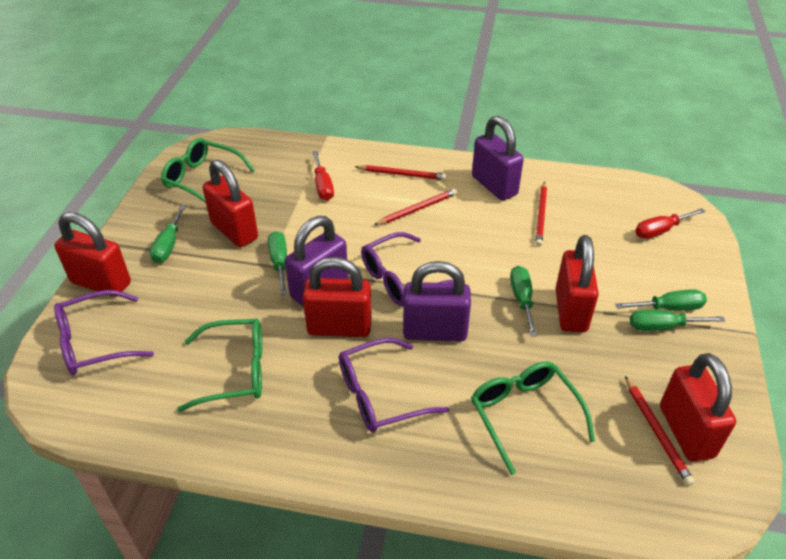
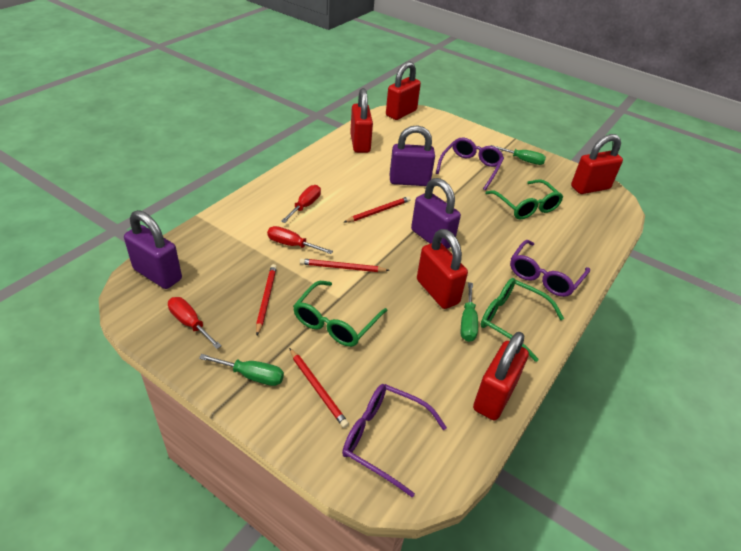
green screwdriver: [150,204,186,263] [268,231,287,295] [510,266,537,336] [615,289,707,311] [630,310,725,331] = 5 -> [199,354,284,386] [461,282,478,342] [491,145,546,165] = 3
red screwdriver: [312,151,334,201] [635,208,705,239] = 2 -> [168,297,221,349] [267,226,333,254] [281,185,321,223] = 3

